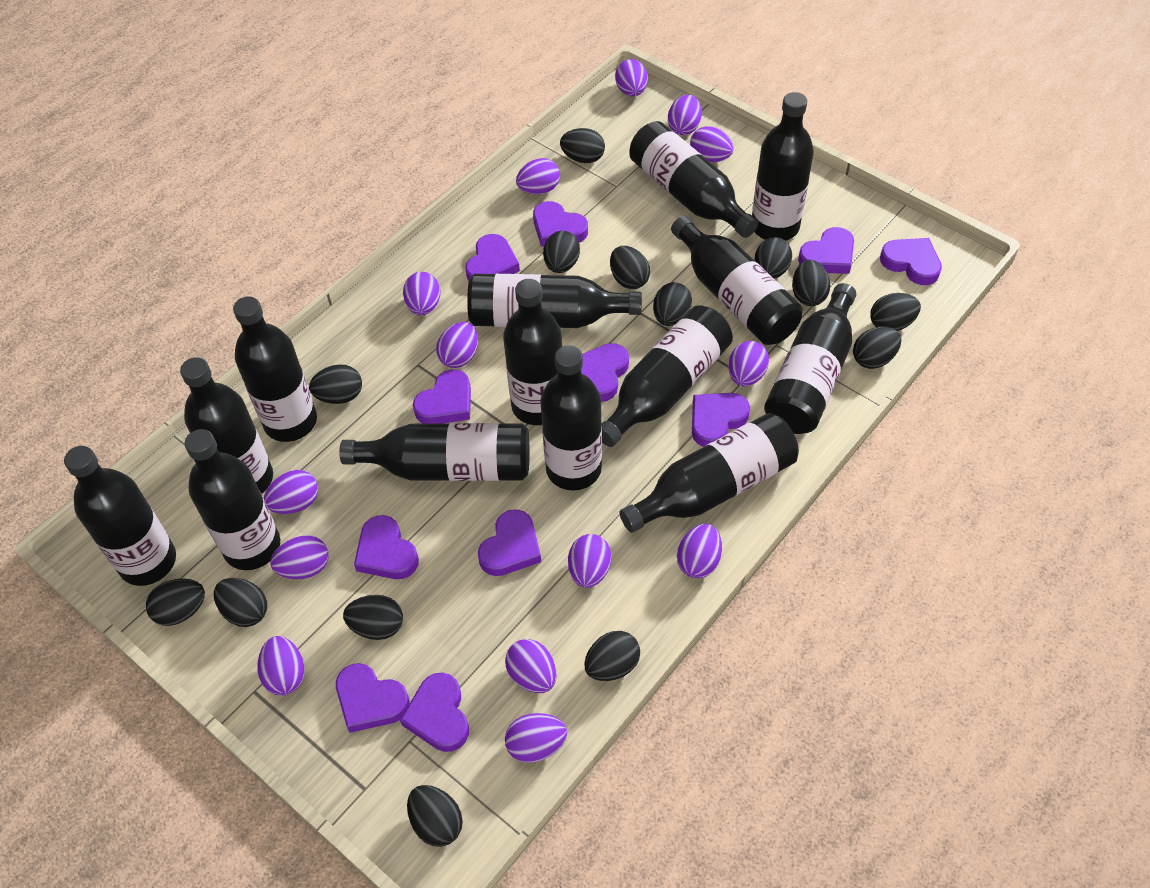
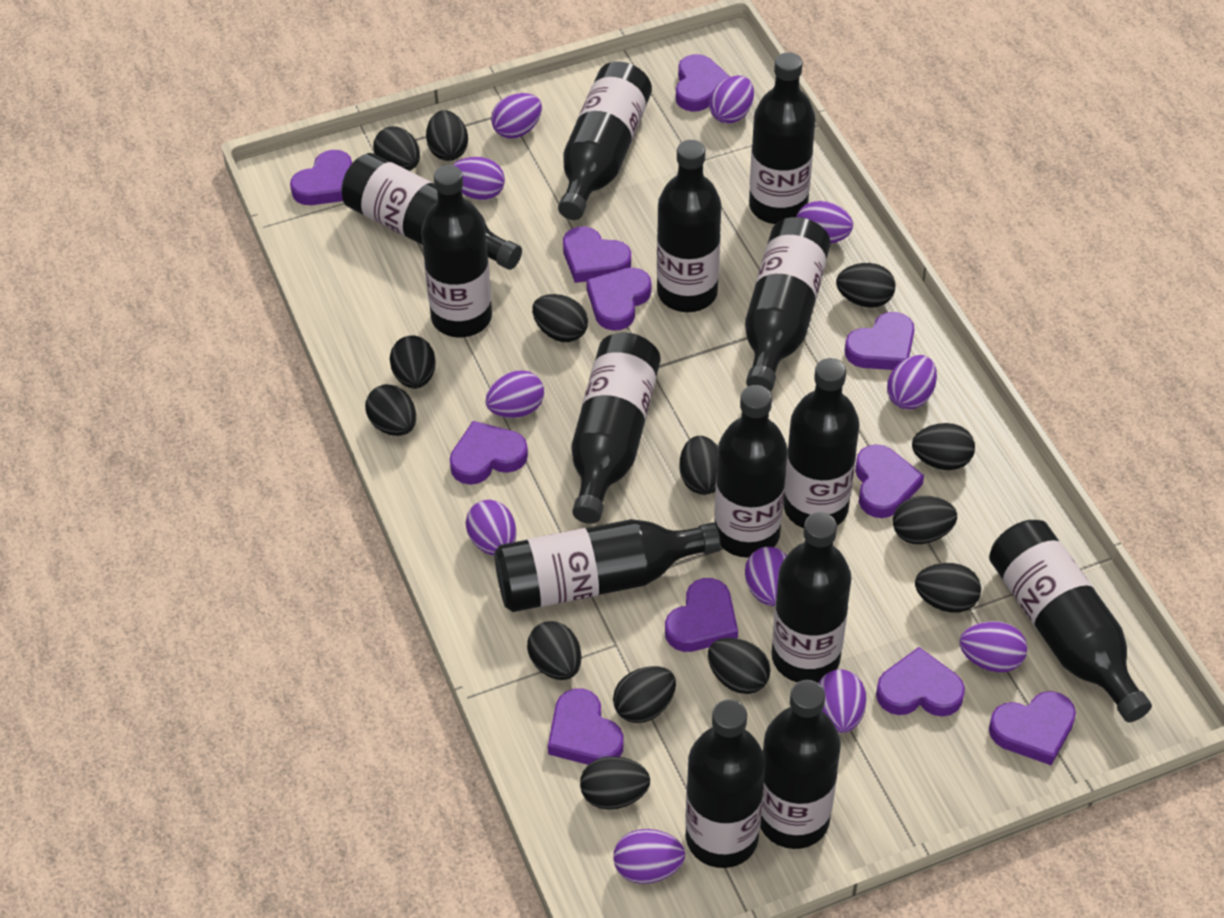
purple egg: [257,636,305,695] [264,470,318,514] [270,535,329,579] [403,272,440,315] [436,322,478,368] [505,639,557,693] [505,713,567,763] [516,158,560,194] [568,534,611,588] [615,59,648,97] [668,95,702,135] [677,524,722,578] [690,126,734,162] [728,341,769,386] = 14 -> [453,157,505,200] [466,500,516,556] [485,370,544,418] [491,93,542,139] [613,829,685,884] [709,75,754,124] [745,547,787,606] [796,201,853,244] [819,669,867,733] [887,355,937,409] [960,622,1027,672] = 11

